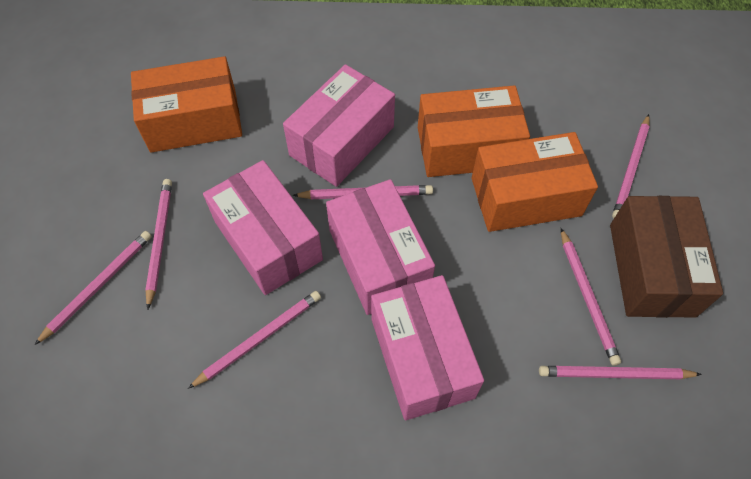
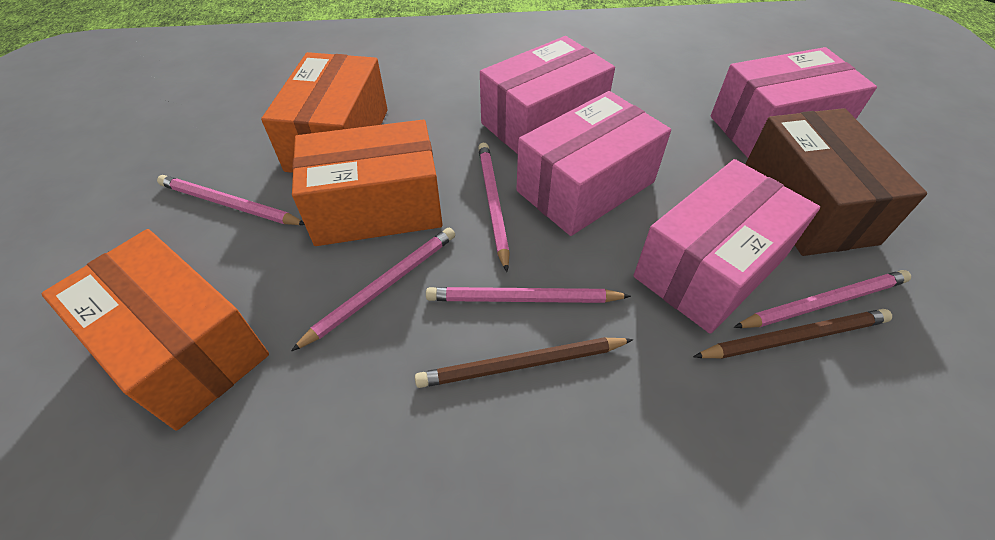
brown pencil: none = 0 -> [415,337,633,388] [693,309,892,359] = 2
pink pencil: [35,231,152,345] [145,179,172,309] [188,291,321,389] [293,185,433,199] [539,366,702,379] [561,228,621,366] [612,114,650,219] = 7 -> [157,175,305,225] [291,227,455,351] [426,287,631,303] [478,143,510,272] [733,270,911,328] = 5

